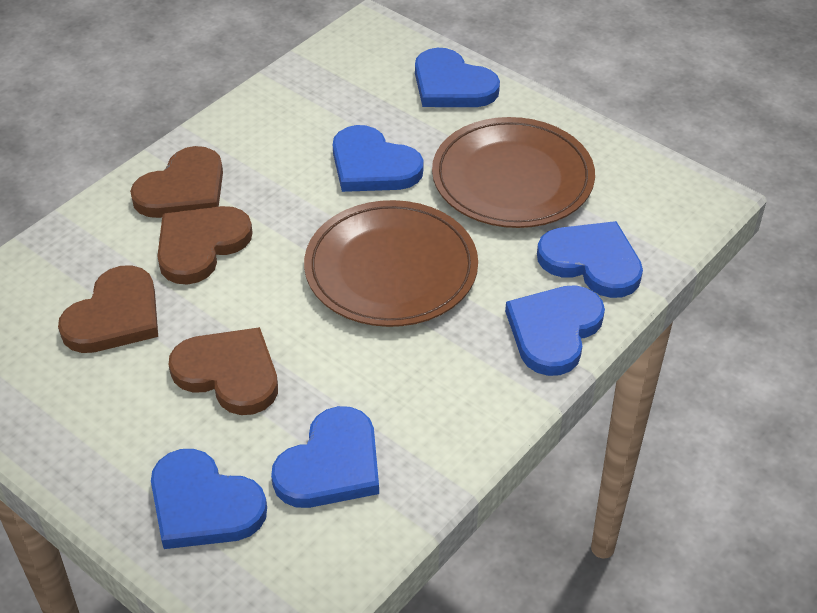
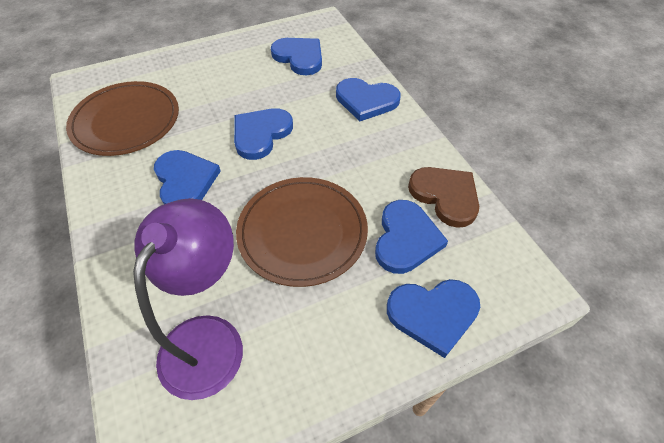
brown heart: [58,265,158,353] [130,146,223,218] [157,206,253,285] [168,327,278,415] = 4 -> [408,167,479,228] = 1
purple lamp: none = 0 -> [133,198,243,400] = 1

